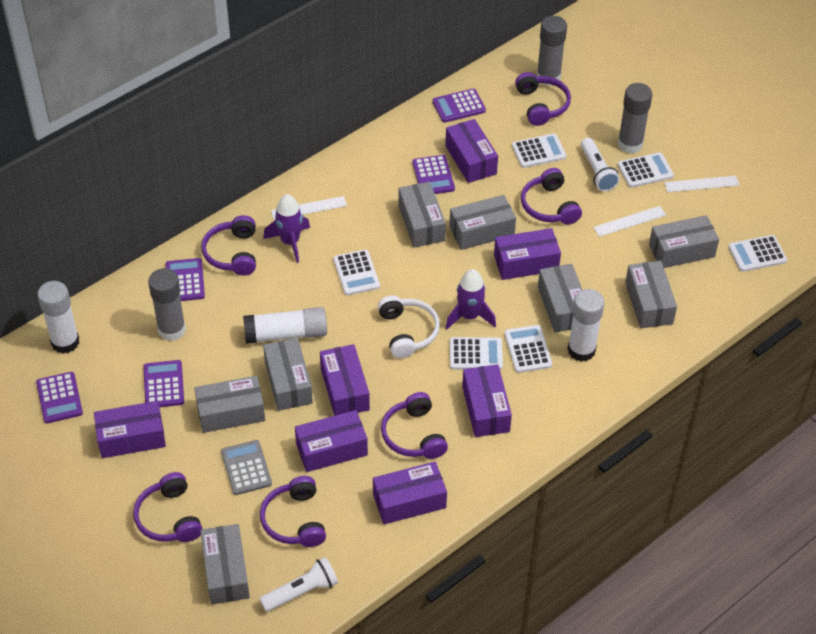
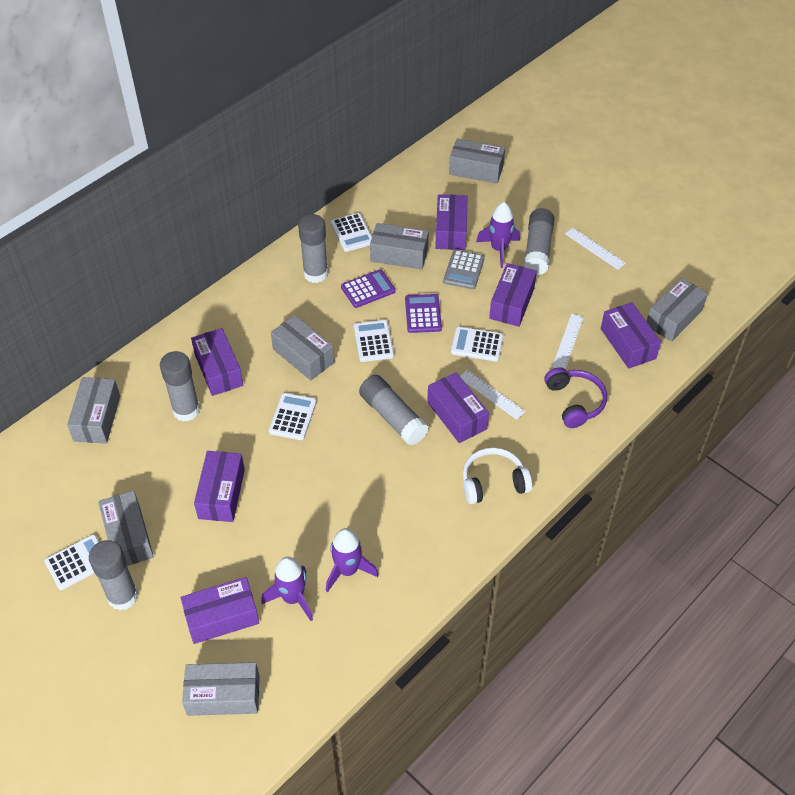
grey box: [194,376,265,433] [200,524,250,605] [263,338,313,411] [398,182,446,247] [449,195,516,250] [538,264,582,333] [625,261,677,328] [649,215,719,268] = 8 -> [67,377,120,444] [98,490,154,566] [182,662,260,716] [271,315,335,380] [370,223,429,269] [449,138,505,184] [646,278,708,342] = 7
grey glue stick: [148,268,186,341] [536,16,567,86] [618,83,652,154] = 3 -> [89,540,138,610] [160,351,200,421] [298,214,328,283] [359,375,429,445] [524,208,555,275] = 5
purple calculator: [36,372,83,423] [143,360,184,407] [166,258,205,301] [412,155,455,194] [432,89,486,123] = 5 -> [341,269,396,308] [405,294,442,333] = 2
purple headphones: [133,472,203,542] [201,215,256,276] [260,476,326,547] [381,392,448,459] [515,72,571,126] [521,168,582,225] = 6 -> [544,367,607,428] = 1
purple rocket: [263,194,310,263] [446,269,496,329] = 2 -> [261,557,313,621] [326,528,378,592] [476,202,520,268] = 3
white calculator: [333,249,380,295] [450,337,503,370] [505,325,552,373] [512,133,566,168] [618,152,674,188] [728,235,787,272] = 6 -> [44,534,99,590] [269,393,316,440] [331,213,372,252] [354,320,394,362] [451,327,503,362] = 5
white flashlight: [259,557,338,612] [581,138,620,191] = 2 -> none = 0
white glue stick: [38,281,79,354] [243,307,327,344] [568,289,604,362] = 3 -> none = 0

